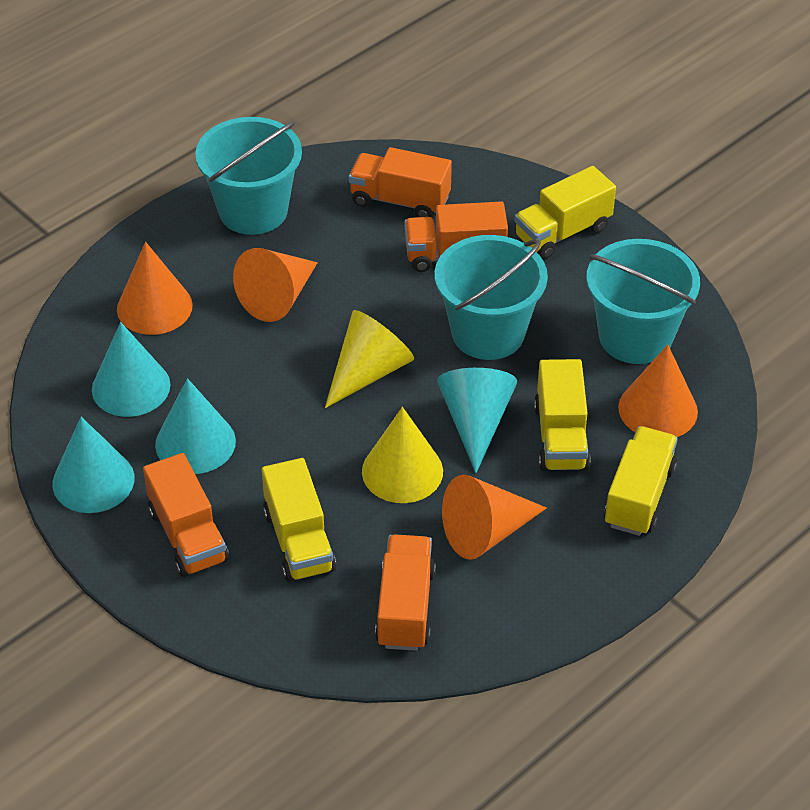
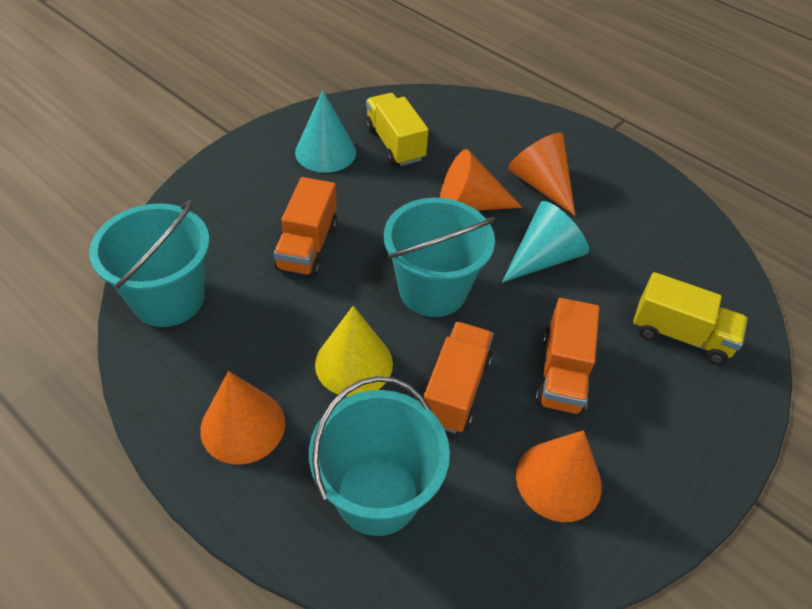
orange truck: [143,453,229,577] [349,147,452,217] [375,534,436,651] [405,201,508,272] = 4 -> [274,177,337,277] [423,322,494,433] [535,298,600,415] = 3
turquoise cone: [52,417,134,513] [92,322,170,417] [155,378,236,474] [437,368,517,473] = 4 -> [295,90,356,173] [502,201,589,283] = 2
yellow cone: [325,310,414,408] [362,407,443,503] = 2 -> [315,306,393,397] = 1
yellow truck: [262,458,336,582] [514,166,616,259] [534,359,591,471] [604,426,678,536] = 4 -> [365,93,429,166] [633,272,748,365] = 2

